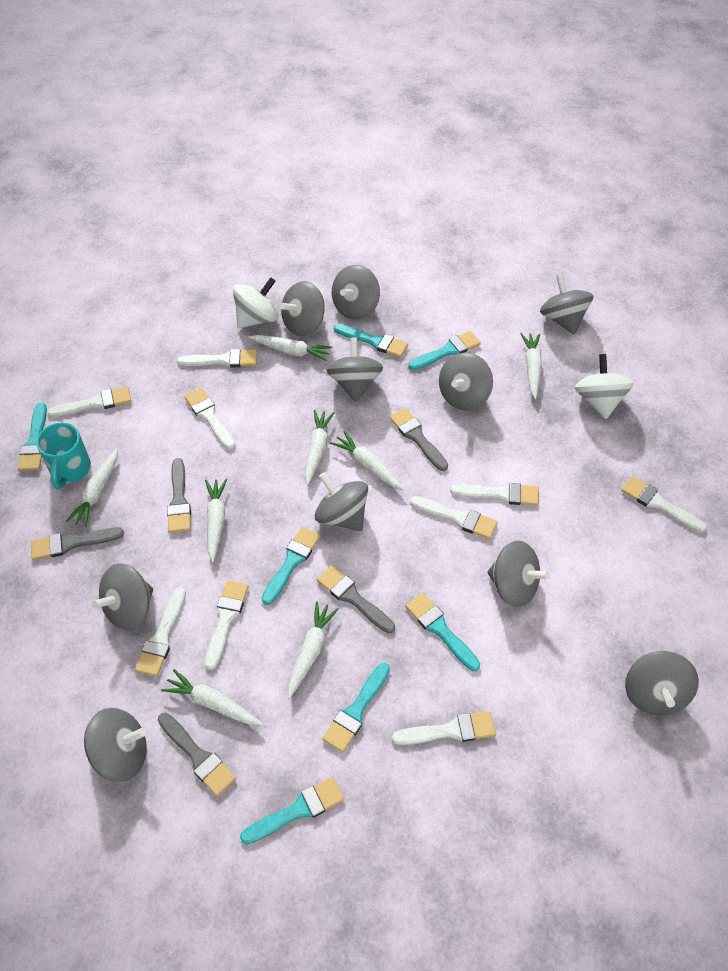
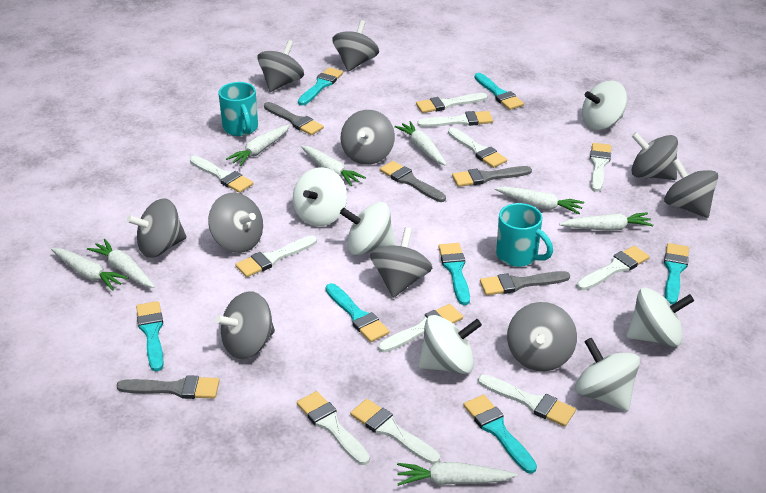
turquoise mug: [36,422,91,489] = 1 -> [218,82,258,136] [496,203,553,267] = 2
white brush: [47,386,131,417] [135,587,186,677] [177,349,257,367] [184,388,236,450] [205,580,249,670] [392,711,496,745] [410,496,498,539] [450,483,539,505] [621,476,707,533] = 9 -> [190,156,254,193] [235,236,317,277] [297,391,370,465] [350,399,440,464] [378,304,463,353] [416,93,488,113] [418,111,493,127] [448,128,507,168] [478,374,576,427] [577,246,650,290] [590,143,612,192] = 11
white spinning top: [233,277,279,328] [575,354,634,419] = 2 -> [293,167,347,227] [340,202,396,255] [418,315,482,374] [575,338,640,411] [582,81,627,130] [626,288,694,347] = 6

